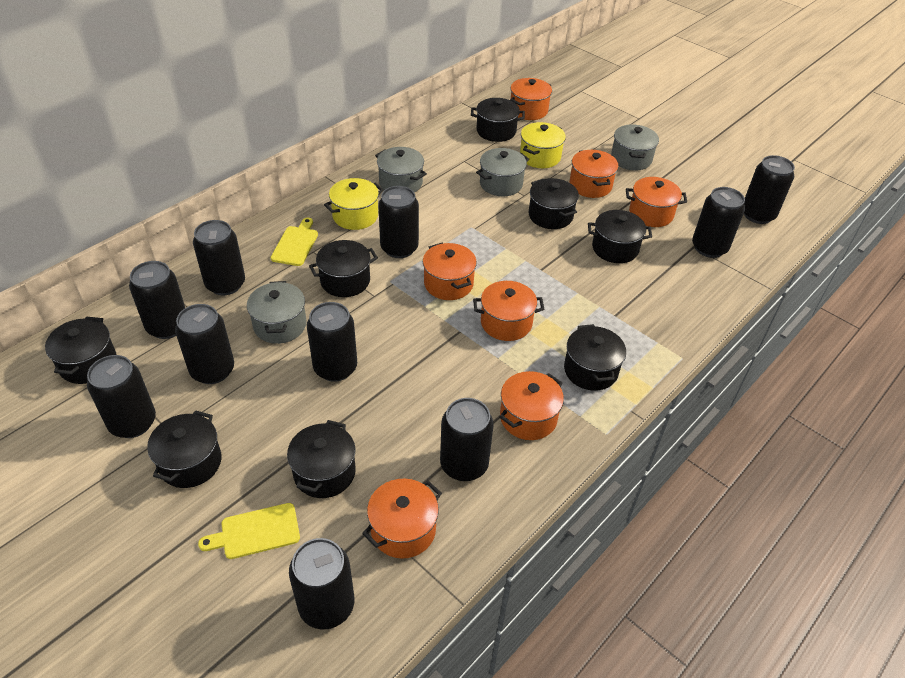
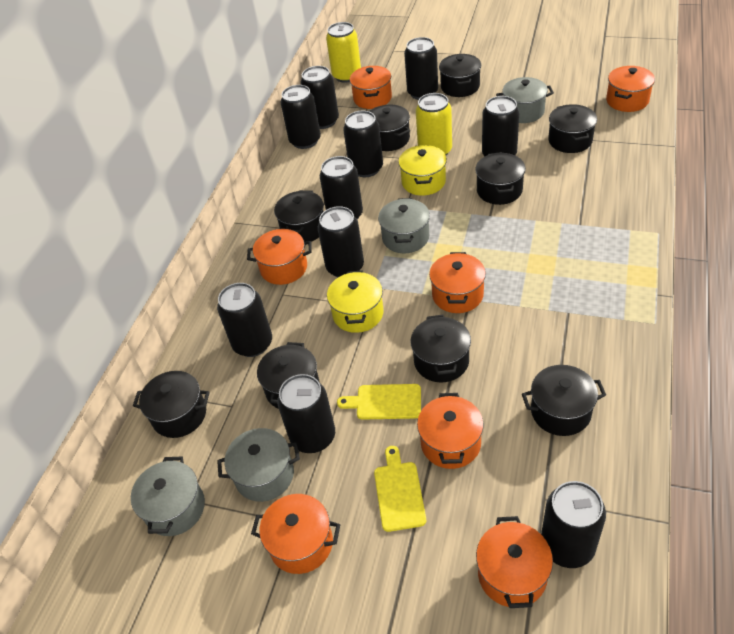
black pot: [45,316,117,384] [147,410,222,488] [287,420,356,498] [309,240,378,297] [471,98,525,142] [529,178,579,229] [564,324,626,391] [588,210,652,263] = 8 -> [133,371,210,438] [257,342,320,409] [274,190,324,242] [369,104,410,151] [410,315,471,383] [439,54,481,97] [475,152,526,205] [522,365,606,436] [548,104,597,153] = 9
yellow can: none = 0 -> [326,22,361,83] [416,93,452,155] = 2

